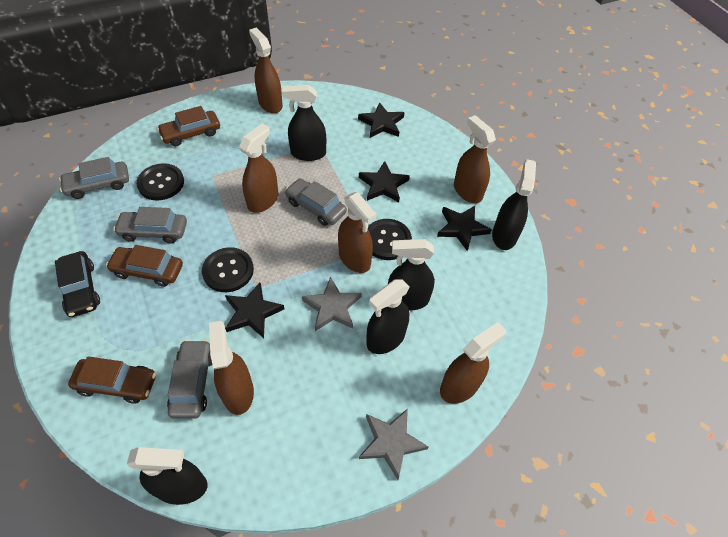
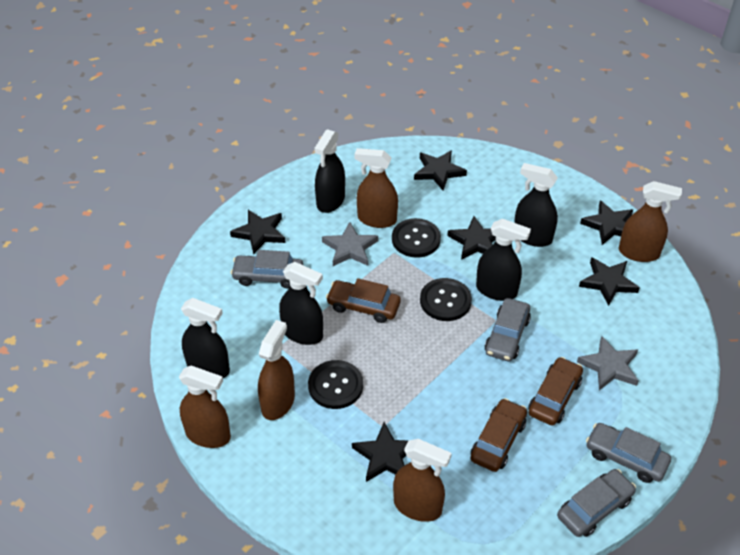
black car: [55,251,100,317] = 1 -> none = 0
black star: [225,283,284,338] [358,102,405,138] [359,161,410,202] [437,206,492,251] = 4 -> [230,210,286,255] [352,422,409,482] [414,150,467,190] [447,216,496,260] [579,257,640,306] [580,200,633,245] = 6
brown spray bottle: [209,321,254,415] [239,124,278,213] [249,28,283,113] [338,192,376,273] [440,322,506,404] [454,115,496,203] = 6 -> [179,365,231,448] [258,320,295,420] [355,148,398,228] [393,439,452,522] [619,181,682,262] = 5

